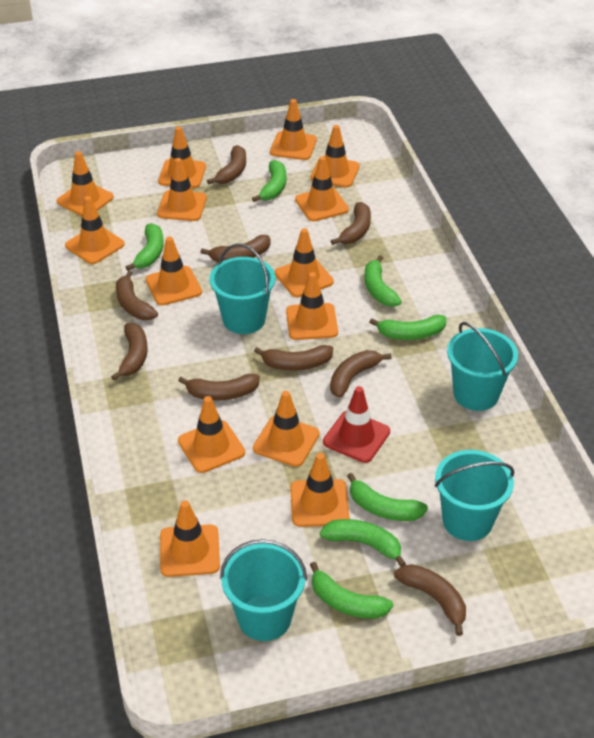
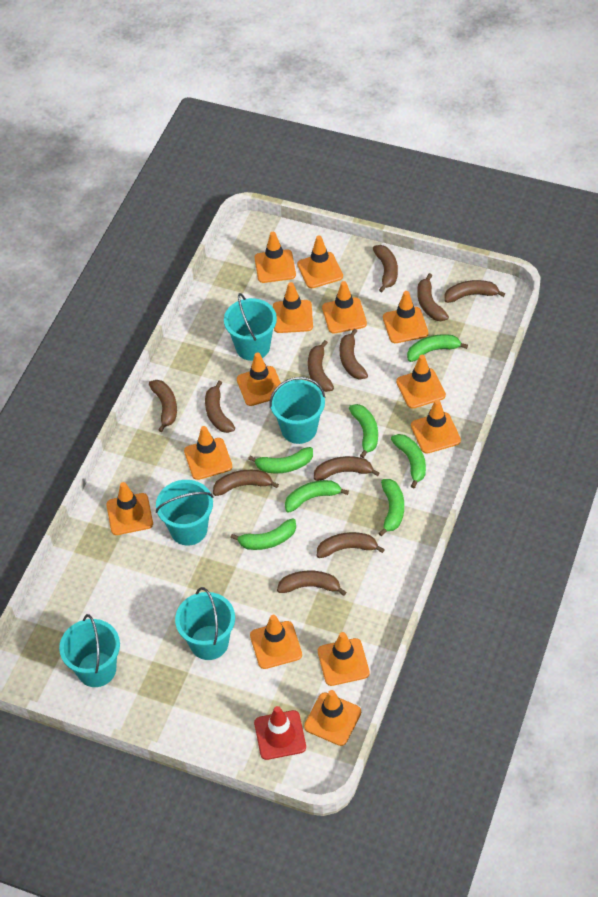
brown banana: [111,323,148,381] [116,271,158,320] [178,374,260,401] [200,235,271,263] [207,145,246,184] [254,345,333,371] [330,350,391,398] [331,202,371,245] [394,564,466,636] = 9 -> [149,380,177,432] [205,381,235,433] [213,470,279,496] [277,570,346,596] [308,340,334,392] [314,456,380,481] [317,532,385,558] [340,329,368,380] [373,245,398,293] [417,273,449,321] [444,280,505,303] = 11
orange traffic cone: [57,151,114,216] [65,196,125,264] [146,237,202,305] [157,158,207,221] [158,126,206,188] [160,500,220,577] [178,396,245,473] [253,391,319,467] [270,99,317,160] [275,228,334,297] [286,272,338,340] [290,453,349,527] [295,156,349,221] [310,125,360,188] = 14 -> [106,482,153,535] [184,426,232,480] [237,352,281,406] [250,615,302,669] [255,232,296,283] [273,282,313,333] [297,235,343,288] [304,690,361,746] [318,632,369,686] [322,281,367,334] [383,291,428,343] [396,355,446,409] [411,399,461,454] = 13
turquoise bucket: [209,243,275,334] [220,539,307,641] [435,450,515,541] [447,322,518,411] = 4 -> [59,614,120,687] [156,480,213,546] [175,587,235,660] [224,293,277,361] [269,377,326,444] = 5

